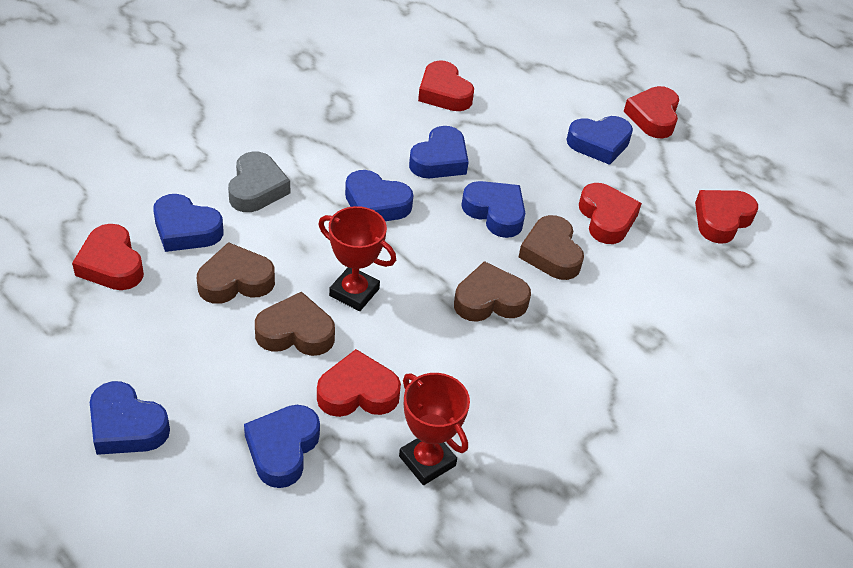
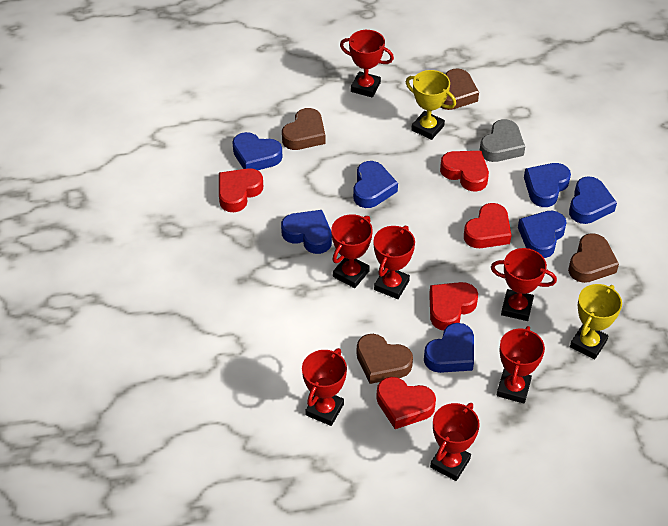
red heart: [72,224,144,290] [317,349,401,417] [418,60,474,111] [579,183,642,244] [624,86,679,138] [695,190,758,244] = 6 -> [219,168,263,212] [376,377,436,429] [429,282,478,330] [440,151,489,192] [464,203,511,248] = 5
red trophy: [318,206,396,311] [399,373,470,485] = 2 -> [302,348,347,426] [331,214,373,288] [340,30,394,98] [373,225,415,299] [430,403,480,481] [491,248,557,321] [497,326,545,404] = 7
yellow trophy: none = 0 -> [406,70,456,140] [570,284,622,359] = 2

